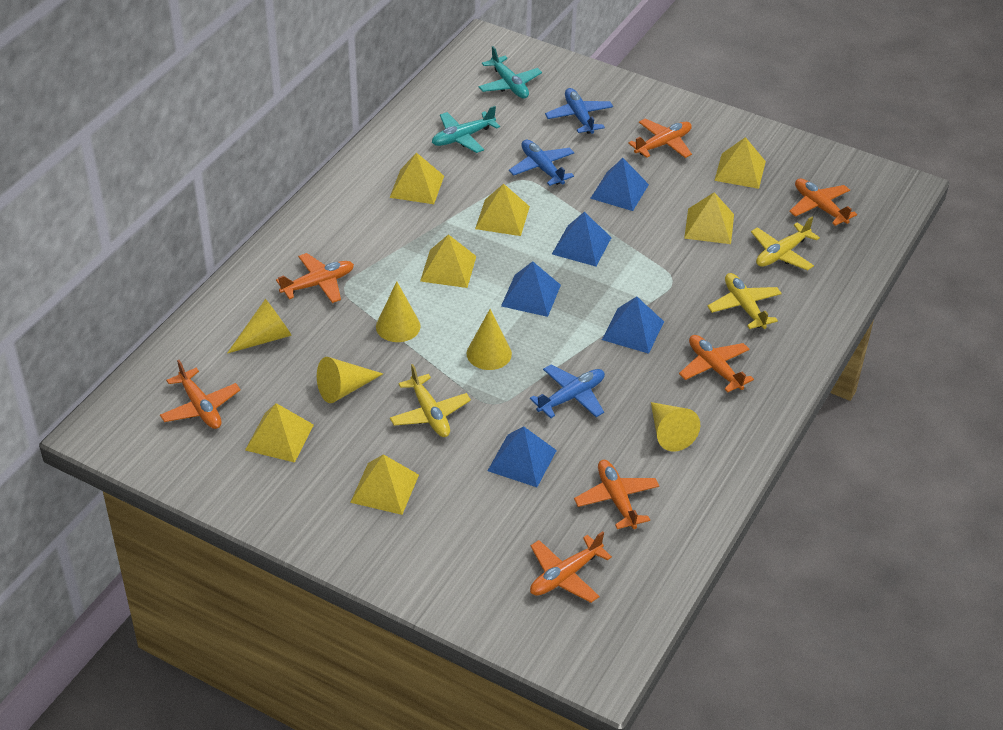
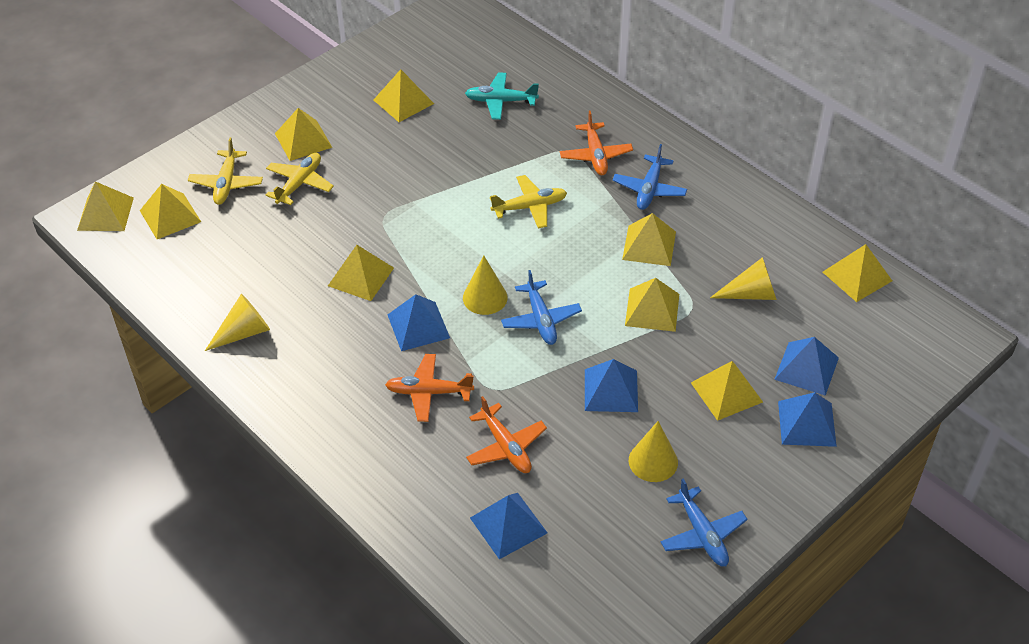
orange plane: [160,360,241,429] [276,253,354,303] [530,531,612,603] [574,460,659,529] [628,119,692,158] [679,335,754,392] [789,178,857,226] = 7 -> [385,354,474,422] [466,396,547,473] [560,111,633,175] = 3
turquoise plane: [432,106,500,153] [479,46,542,99] = 2 -> [465,72,539,120] = 1
yellow cone: [227,299,292,354] [317,357,383,403] [376,281,421,342] [466,309,512,370] [651,402,700,452] = 5 -> [205,294,270,351] [463,255,508,315] [629,421,678,482] [710,257,777,300] = 4
yellow pyramid: [245,403,314,463] [350,454,419,515] [389,153,444,204] [420,234,476,288] [475,184,530,236] [684,192,734,244] [714,137,766,189] = 7 -> [77,181,134,231] [140,184,201,239] [275,108,333,161] [328,245,394,301] [374,69,434,122] [622,213,676,266] [625,278,679,332] [691,361,763,421] [823,244,892,302] = 9

